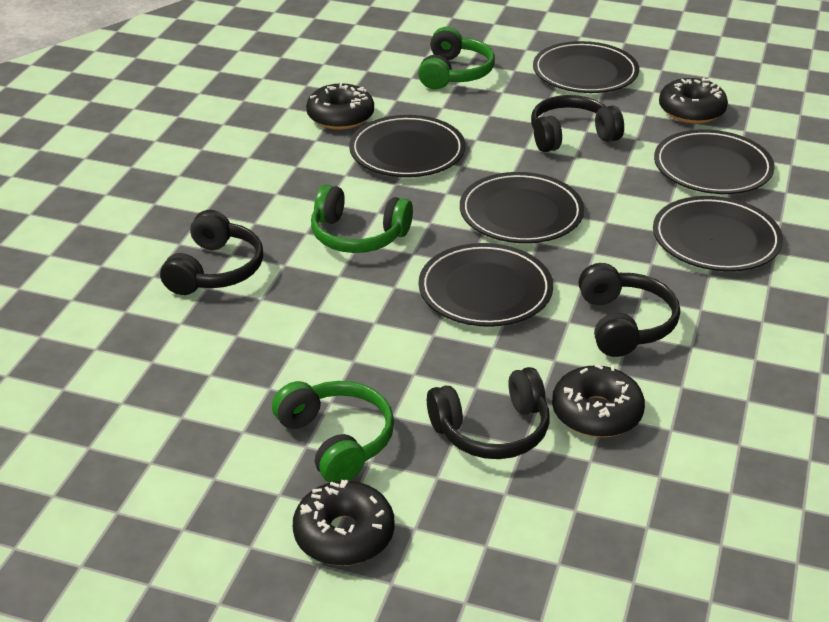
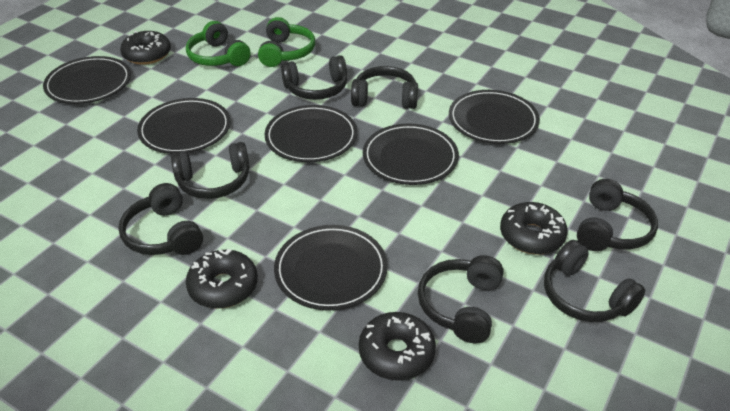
black headphones: [160,210,263,295] [427,367,549,459] [531,95,624,152] [579,263,680,357] = 4 -> [118,183,203,255] [171,142,249,199] [281,55,347,100] [351,66,418,109] [418,255,504,343] [544,240,645,322] [577,179,658,251] = 7
green headphones: [272,381,394,483] [311,184,413,253] [418,27,495,89] = 3 -> [186,21,251,66] [258,17,315,67] = 2

